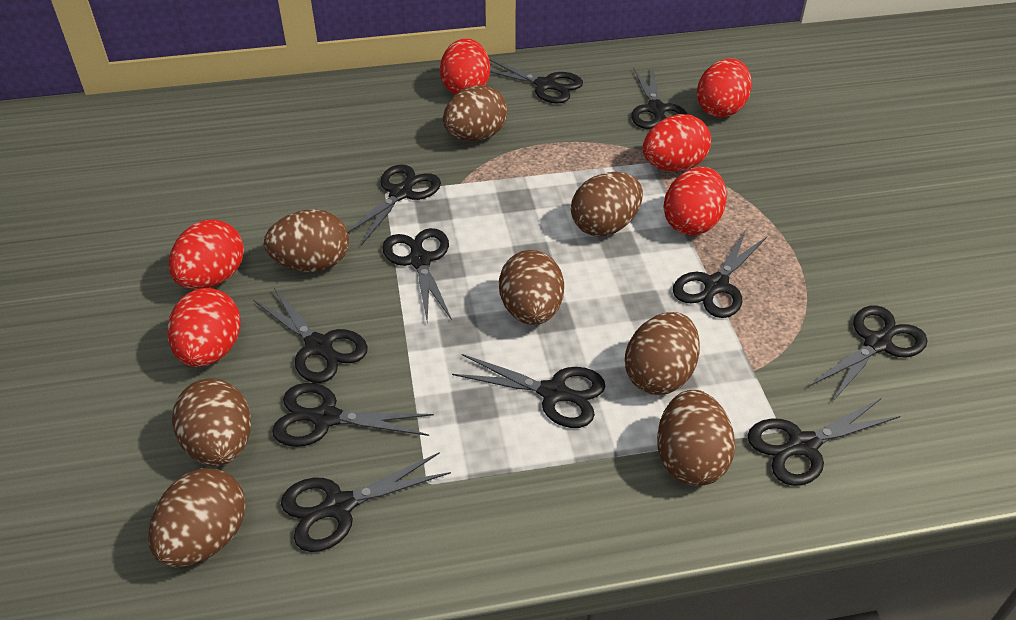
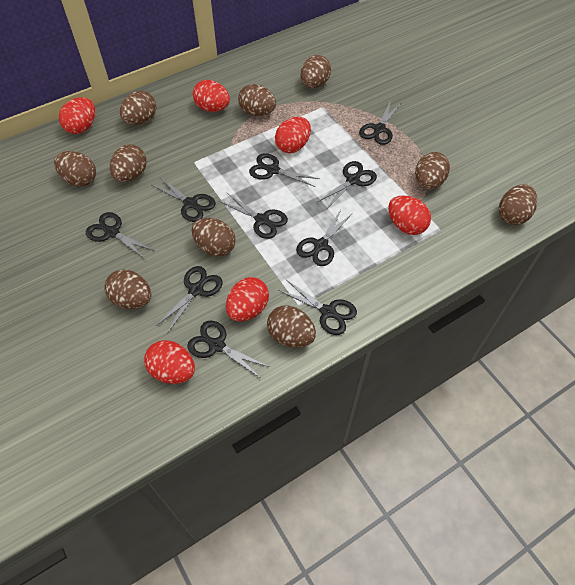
black scissors: [253,288,368,383] [272,383,434,447] [281,452,451,552] [348,165,441,244] [382,228,452,322] [452,354,605,428] [489,59,583,103] [631,67,688,129] [673,229,767,318] [747,399,900,486] [810,306,927,402] = 11 -> [86,212,155,259] [152,177,216,222] [156,266,223,334] [187,321,269,379] [219,193,288,239] [249,153,320,187] [278,280,357,335] [296,210,353,266] [316,161,377,210] [359,101,402,145] = 10
brown egg: [148,468,246,567] [172,379,251,466] [264,209,349,272] [443,85,507,141] [499,250,564,325] [571,172,643,236] [625,312,700,395] [657,390,735,486] = 8 -> [54,151,96,187] [105,269,151,309] [110,144,147,182] [120,91,156,125] [191,218,236,257] [238,84,276,116] [267,305,316,348] [300,55,331,88] [415,152,450,190] [499,184,537,225] = 10

